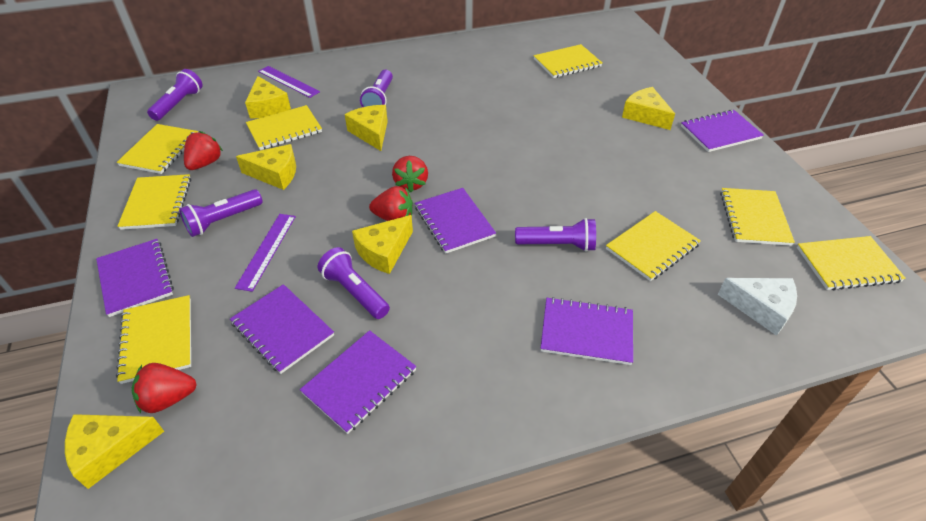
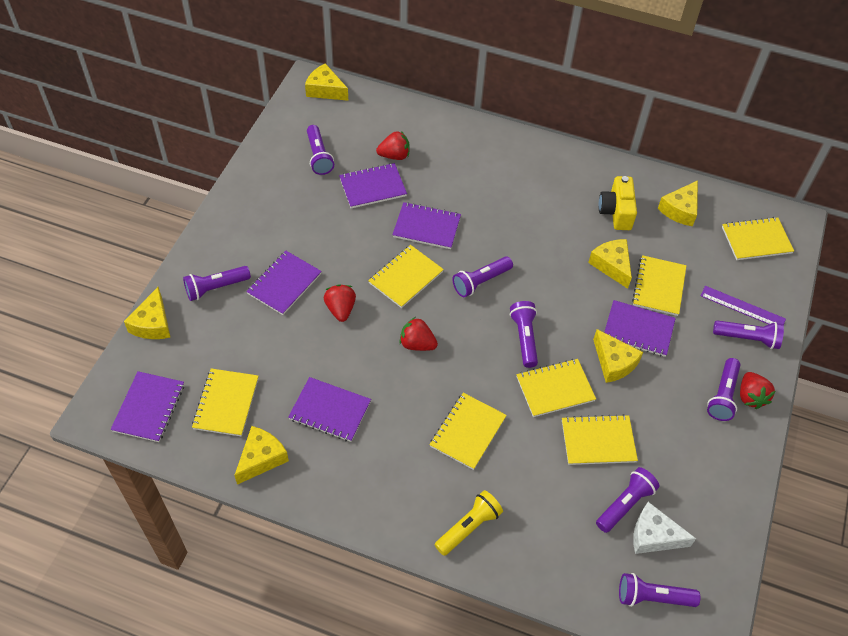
purple flashlight: [147,69,203,121] [179,189,263,237] [318,247,390,319] [360,70,393,107] [515,218,596,252] = 5 -> [183,266,251,301] [307,125,334,175] [452,256,513,297] [510,301,538,368] [596,467,659,533] [619,573,700,607] [707,358,741,421] [713,320,784,349] = 8
purple ruler: [235,214,296,292] [258,66,320,98] = 2 -> [701,286,786,325] = 1
yellow camera: none = 0 -> [599,176,637,230] = 1
yellow flashlight: none = 0 -> [434,490,503,556] = 1
yellow notebook: [116,295,191,384] [117,124,198,174] [117,174,191,230] [246,105,322,150] [534,44,602,78] [606,211,701,281] [720,188,795,246] [797,236,906,290] = 8 -> [192,368,258,437] [368,245,444,308] [430,393,507,470] [516,359,596,417] [562,414,638,465] [632,255,687,316] [722,217,794,260] = 7

